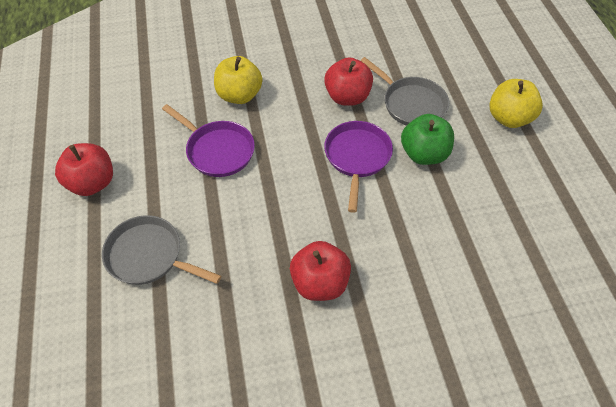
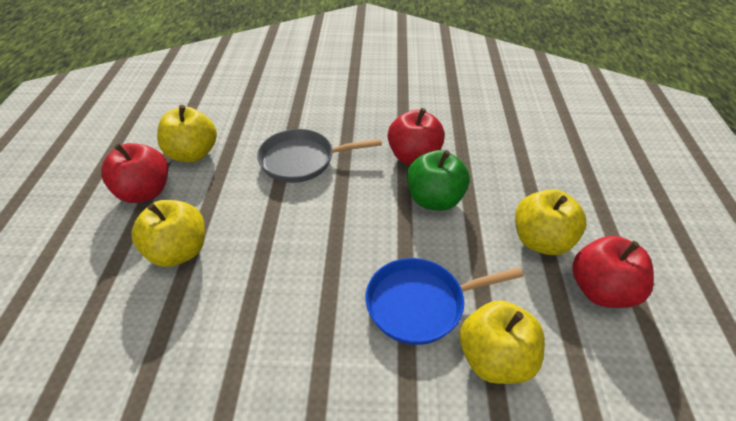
blue pan: none = 0 -> [365,258,524,345] = 1
grey pan: [102,215,221,285] [360,57,449,126] = 2 -> [257,129,382,183] = 1
purple pan: [162,104,255,177] [324,121,393,213] = 2 -> none = 0
yellow apple: [214,56,262,104] [489,79,543,128] = 2 -> [131,200,205,267] [157,105,217,162] [460,301,545,384] [515,189,586,255] = 4

